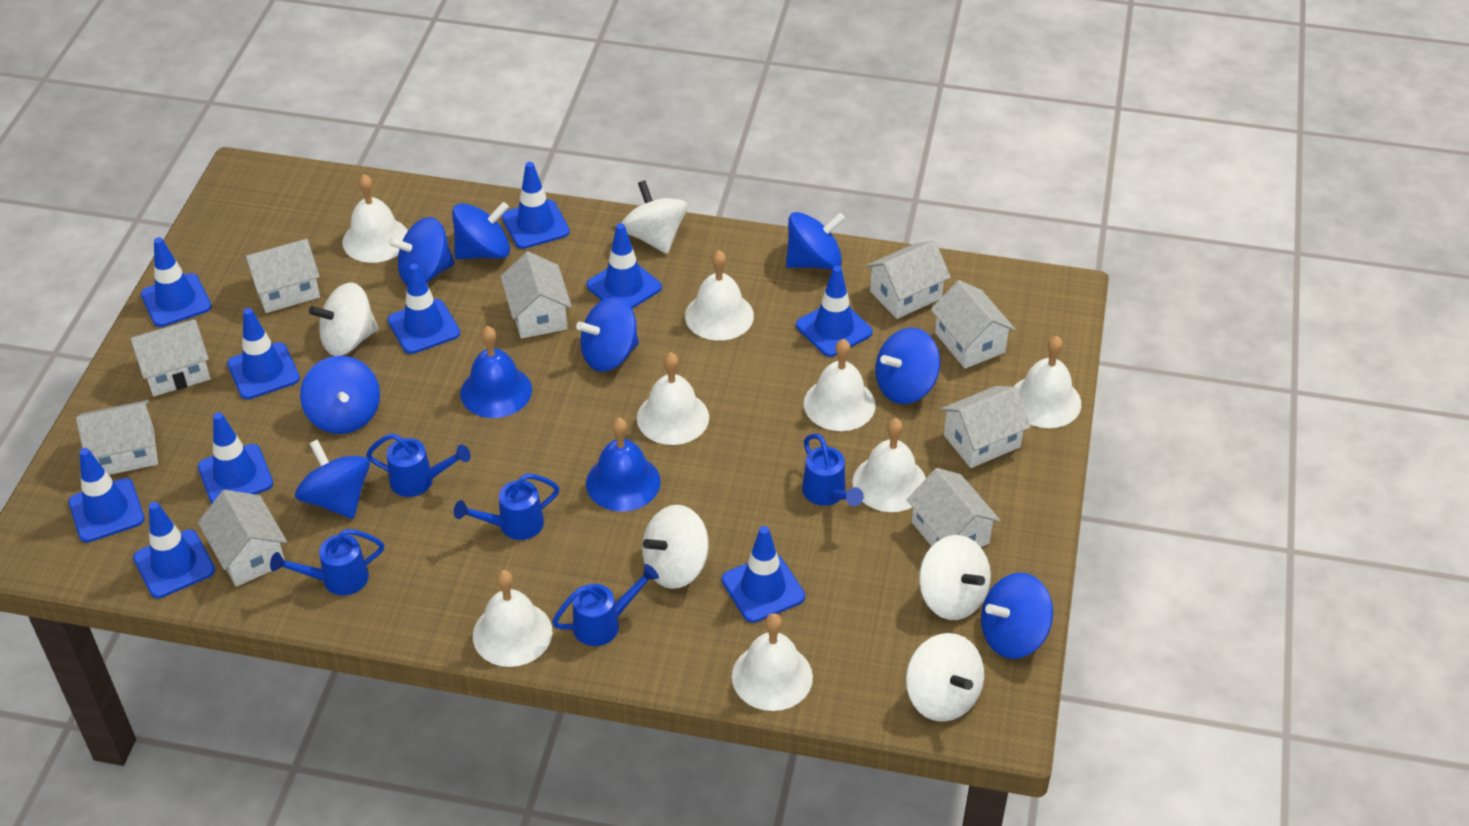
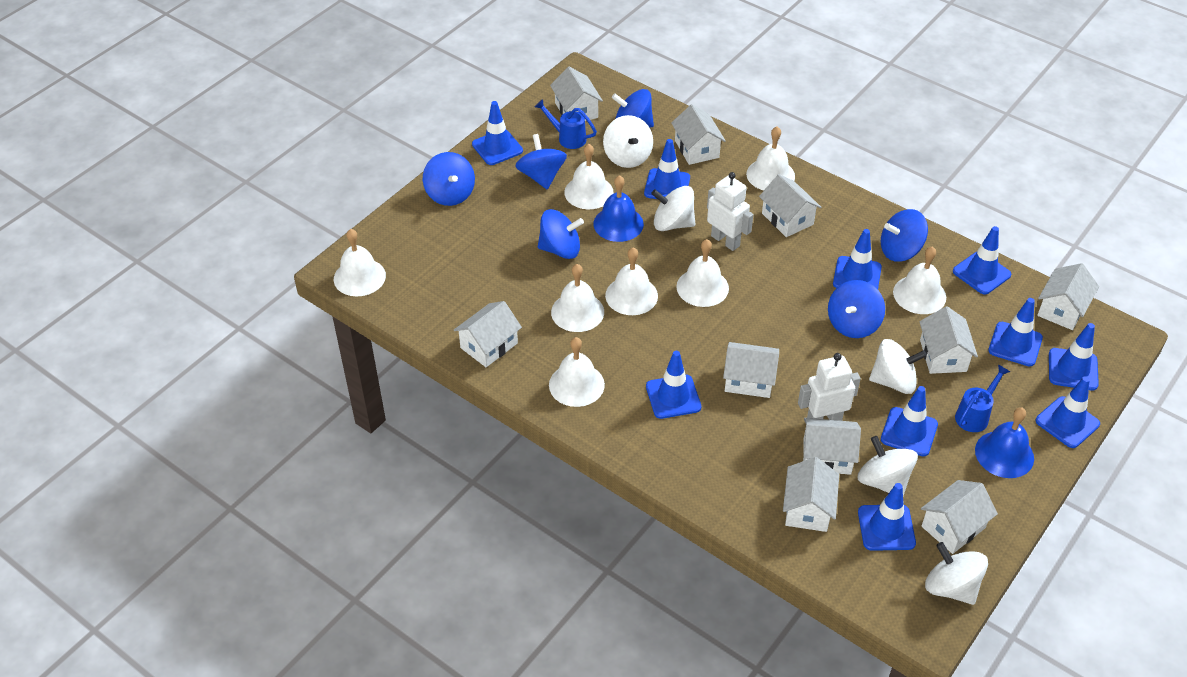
blue spinning top: [295,439,370,519] [300,356,380,434] [388,217,454,286] [452,202,510,259] [576,297,639,372] [786,212,845,269] [875,328,940,404] [981,573,1053,659] = 8 -> [423,152,475,206] [515,134,567,189] [538,209,584,259] [612,89,654,128] [828,280,885,338] [881,209,928,262] = 6
blue watering can: [270,529,384,595] [366,433,471,497] [454,473,560,540] [552,564,659,646] [802,434,864,506] = 5 -> [535,99,597,149] [955,364,1010,432] = 2
white house: [76,400,158,475] [130,319,211,396] [198,490,287,587] [243,239,320,313] [500,252,572,339] [866,241,951,319] [907,468,1001,547] [931,280,1016,368] [940,386,1031,468] = 9 -> [454,301,522,367] [550,67,603,121] [671,104,726,165] [723,342,779,398] [759,174,821,237] [783,457,839,532] [803,418,861,475] [919,306,978,374] [921,480,998,554] [1037,263,1099,330] = 10
white robot: none = 0 -> [707,172,753,251] [798,353,861,421] = 2

